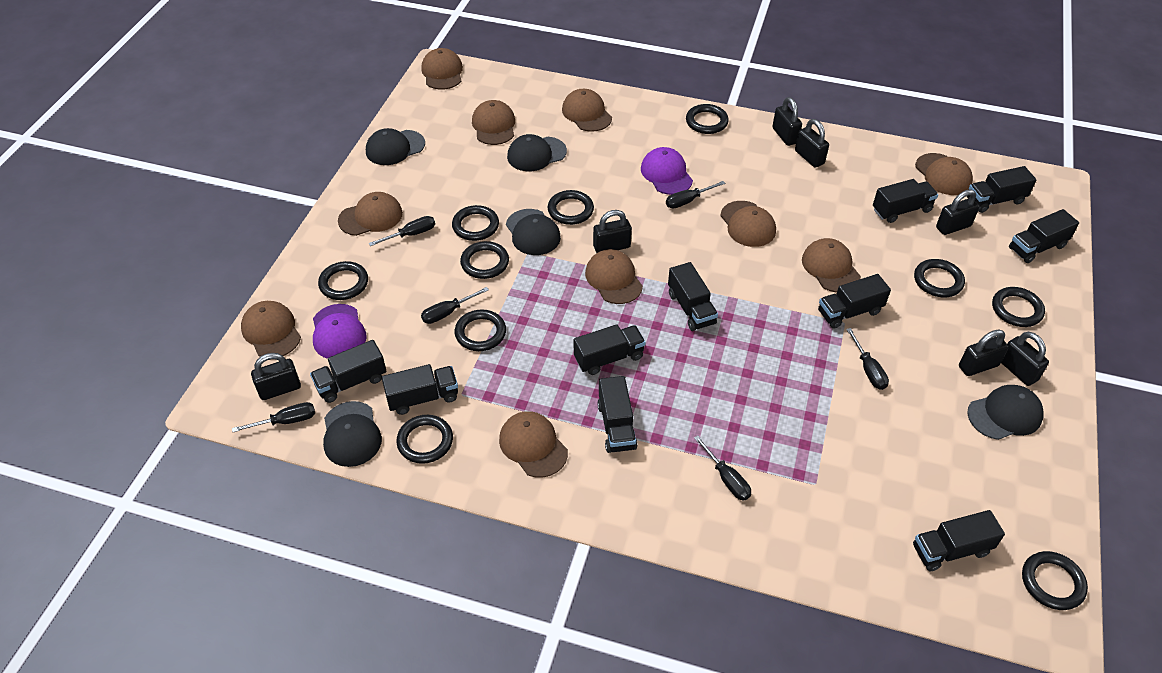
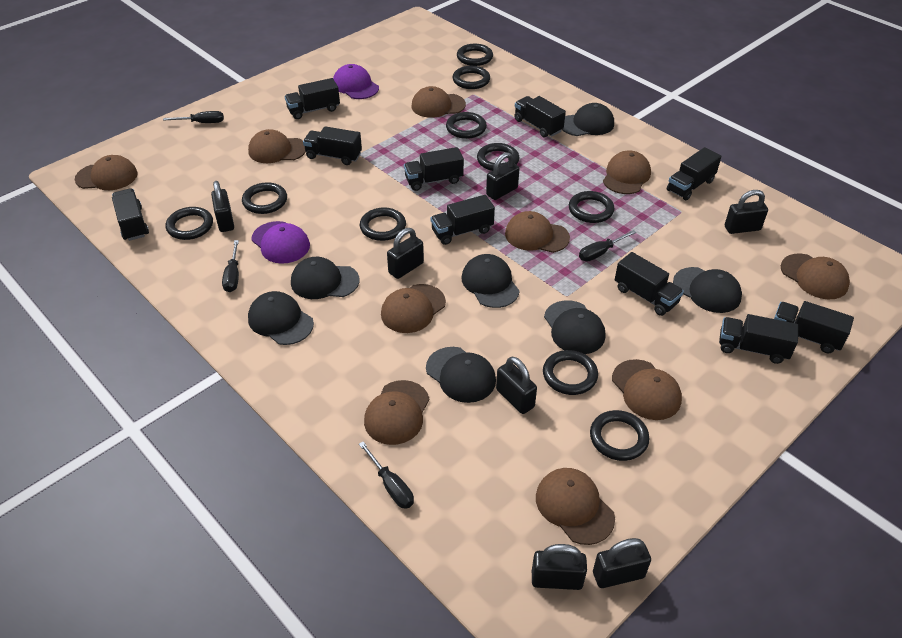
black cap: [323,401,382,467] [366,128,425,165] [506,209,561,255] [507,134,567,171] [967,385,1044,440] = 5 -> [248,291,314,345] [291,257,359,299] [426,347,496,403] [462,254,520,308] [544,300,605,354] [562,103,614,136] [673,267,742,313] = 7
black screwdriver: [232,402,315,432] [369,216,435,246] [421,287,489,324] [666,181,725,208] [694,435,751,501] [846,328,889,390] = 6 -> [163,111,224,123] [222,240,239,292] [359,442,414,509] [579,230,636,261] = 4

